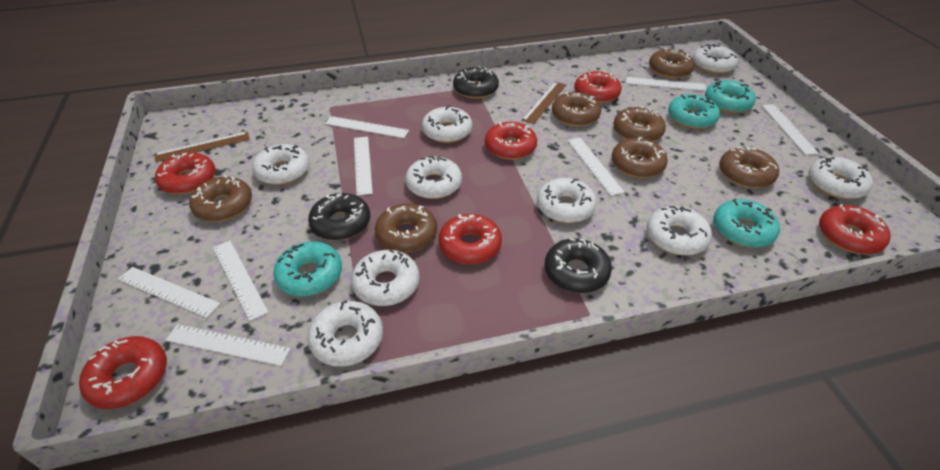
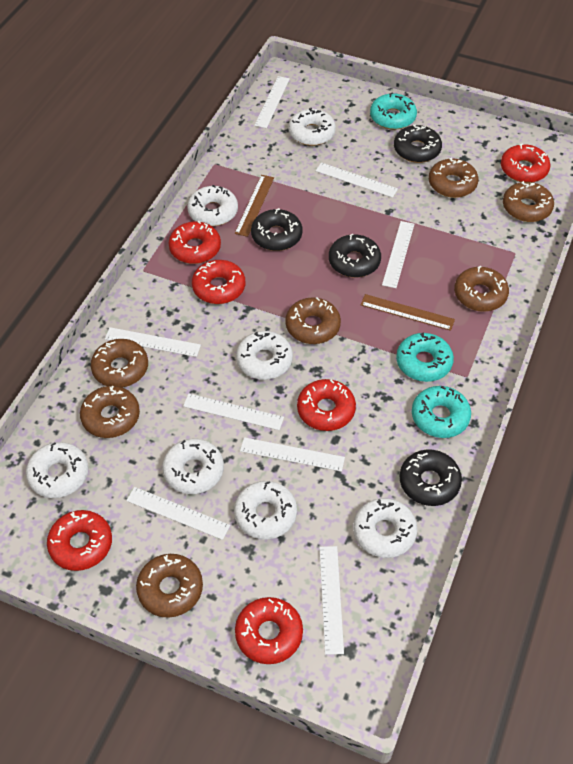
black donut: [308,193,370,240] [453,66,499,99] [545,238,612,293] = 3 -> [251,208,302,251] [329,234,381,278] [394,124,442,163] [400,450,462,506] = 4
turquoise donut: [273,241,342,297] [668,94,720,129] [705,80,756,113] [714,199,780,248] = 4 -> [370,92,417,130] [396,332,454,382] [412,386,471,438] = 3
white donut: [252,144,310,185] [308,300,383,367] [351,249,420,306] [405,156,462,199] [422,106,472,143] [537,178,597,223] [646,206,712,256] [692,44,738,74] [808,157,873,199] = 9 -> [26,442,89,498] [162,439,224,494] [187,185,238,226] [234,481,297,539] [236,331,293,380] [288,108,336,146] [353,498,417,558] = 7

